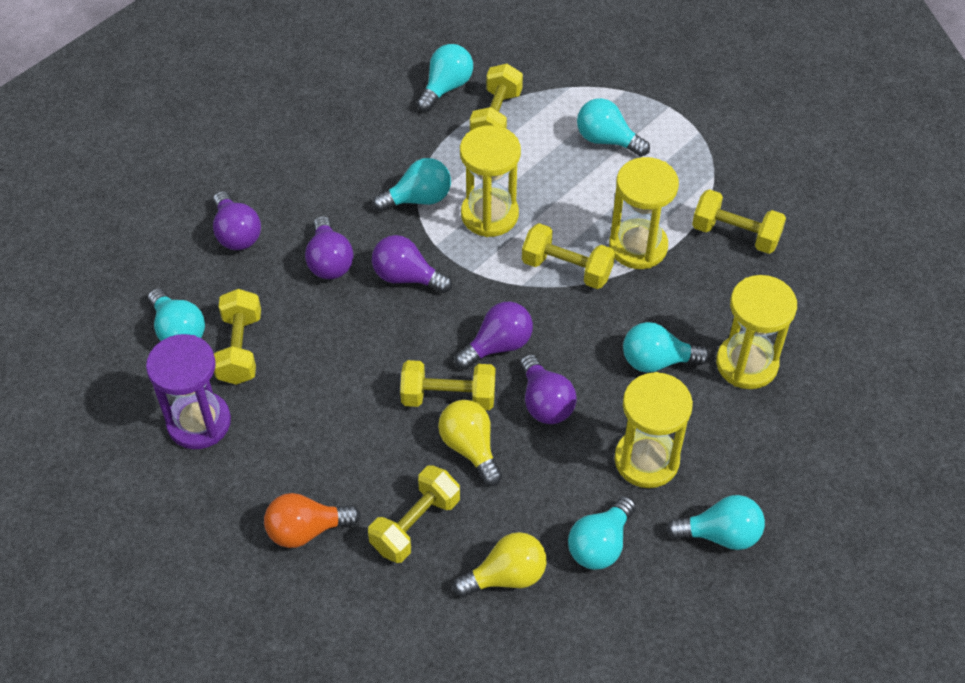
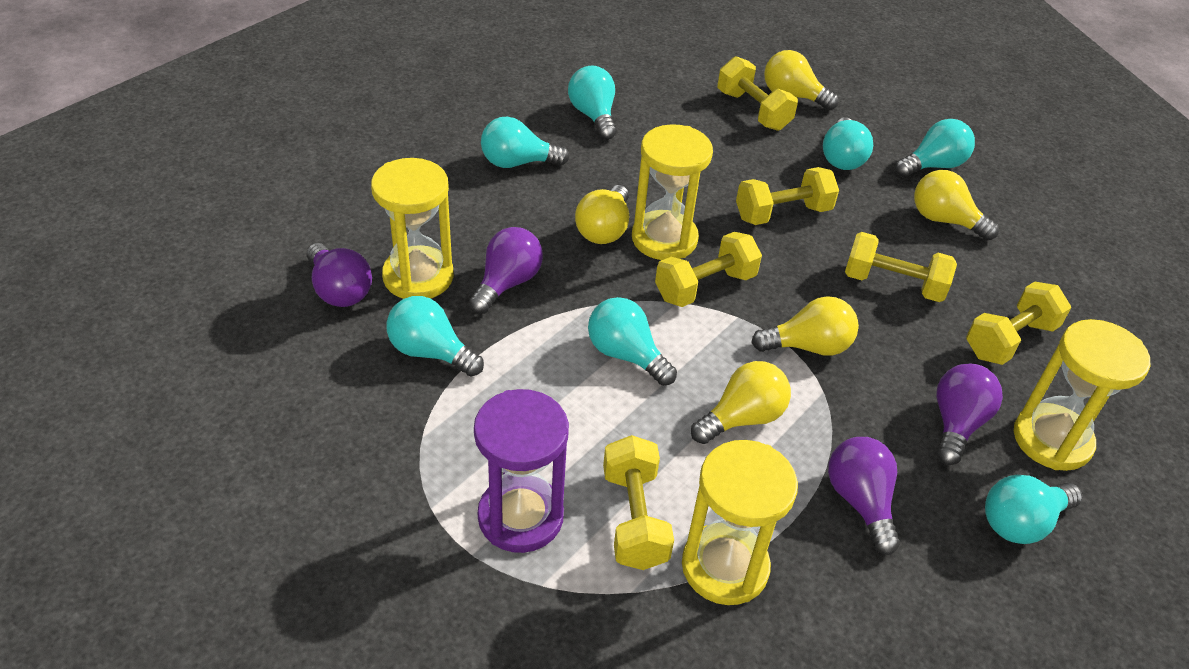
orange light bulb: [264,493,361,548] = 1 -> none = 0
purple light bulb: [213,191,261,250] [305,216,353,279] [372,235,452,293] [455,301,533,370] [520,354,577,424] = 5 -> [306,243,372,307] [469,227,543,314] [828,437,900,555] [936,363,1003,465] = 4
yellow light bulb: [438,400,502,486] [453,532,547,597] = 2 -> [575,185,629,244] [691,361,791,444] [751,296,859,356] [764,50,839,110] [914,170,999,241] = 5

